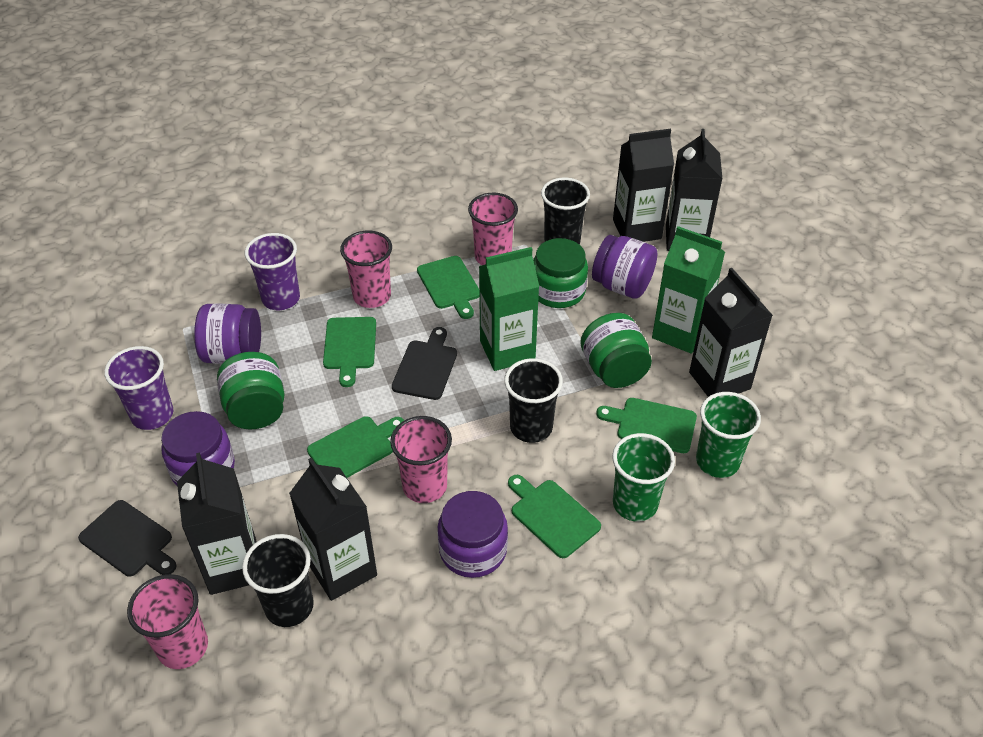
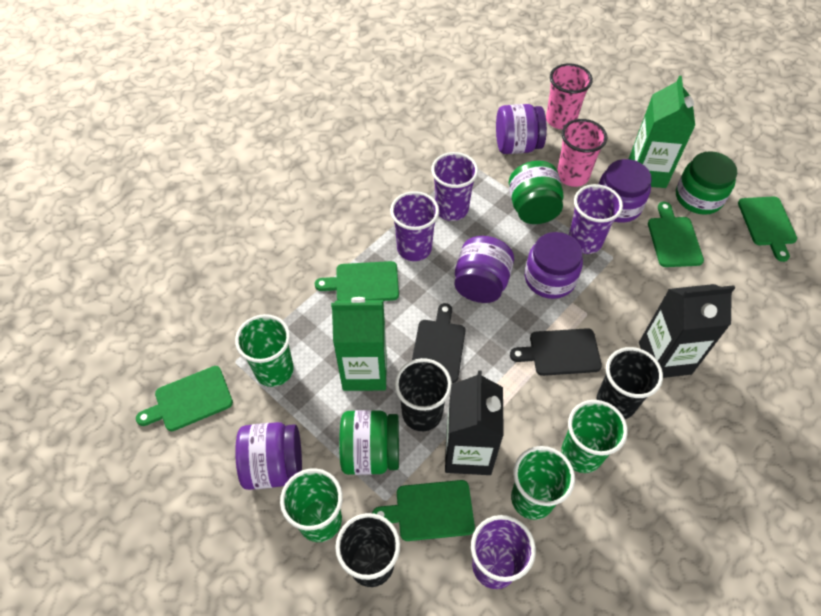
black carton: [177,452,256,595] [289,458,377,601] [613,129,674,242] [666,129,722,251] [689,268,773,397] = 5 -> [445,371,504,475] [639,284,735,378] = 2
green cup: [612,433,675,521] [696,392,761,478] = 2 -> [235,314,294,387] [280,468,343,542] [511,446,575,520] [561,400,628,473] = 4
pink cup: [127,574,208,669] [340,230,392,308] [390,416,452,503] [468,193,518,265] = 4 -> [546,63,593,129] [557,119,607,187] = 2
purple cup: [104,346,173,430] [245,233,300,310] = 2 -> [390,191,439,261] [431,152,478,221] [471,515,536,589] [569,184,623,254] = 4
purple jar: [161,411,235,486] [194,303,261,364] [437,491,508,578] [592,235,658,299] = 4 -> [235,422,302,490] [454,236,514,303] [496,104,547,154] [525,232,583,299] [598,159,652,223] = 5

